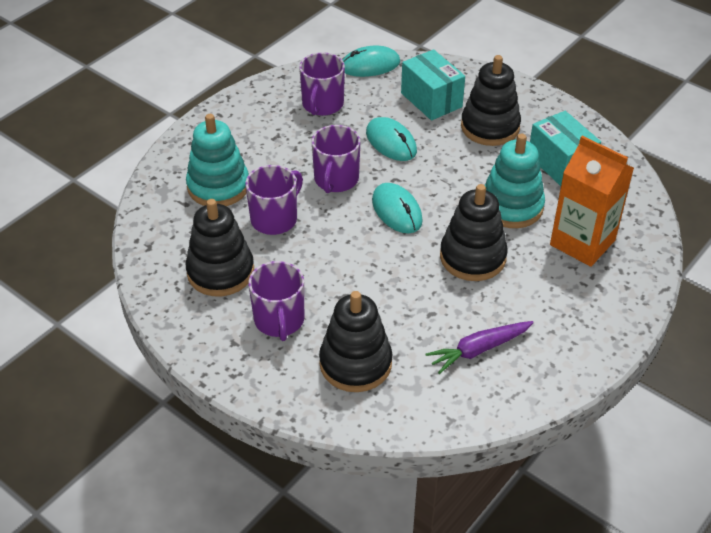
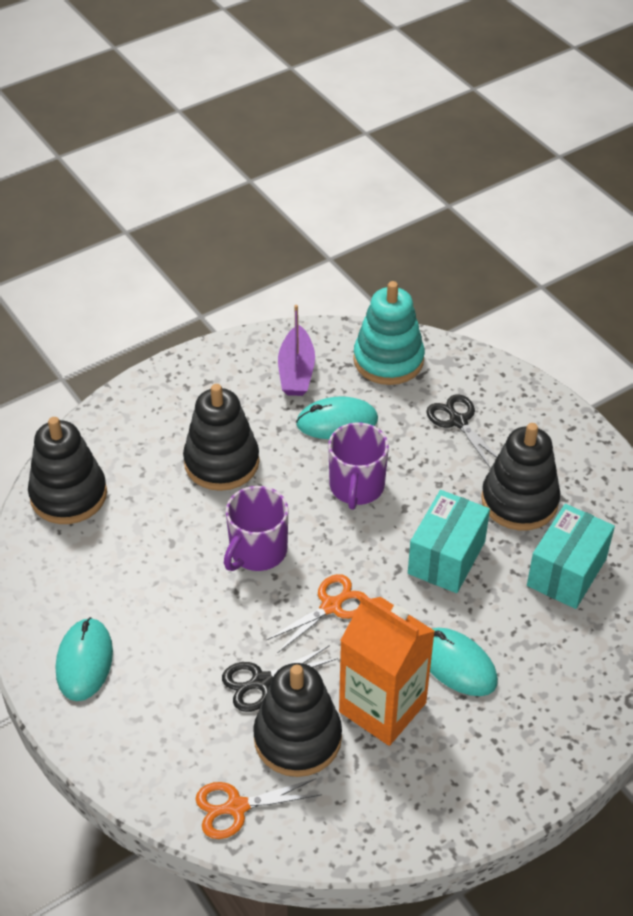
black scissors: none = 0 -> [222,645,338,712] [426,394,497,467] = 2
orange scissors: none = 0 -> [196,778,320,839] [266,574,368,653] = 2
purple boat: none = 0 -> [278,305,315,396] = 1
purple carrot: [425,321,534,374] = 1 -> none = 0
purple mug: [245,165,303,235] [248,261,304,341] [299,52,345,116] [311,125,361,193] = 4 -> [224,486,288,571] [328,423,389,510] = 2
turquoise stacking toy: [186,114,249,206] [485,134,545,228] = 2 -> [353,281,425,385] = 1

